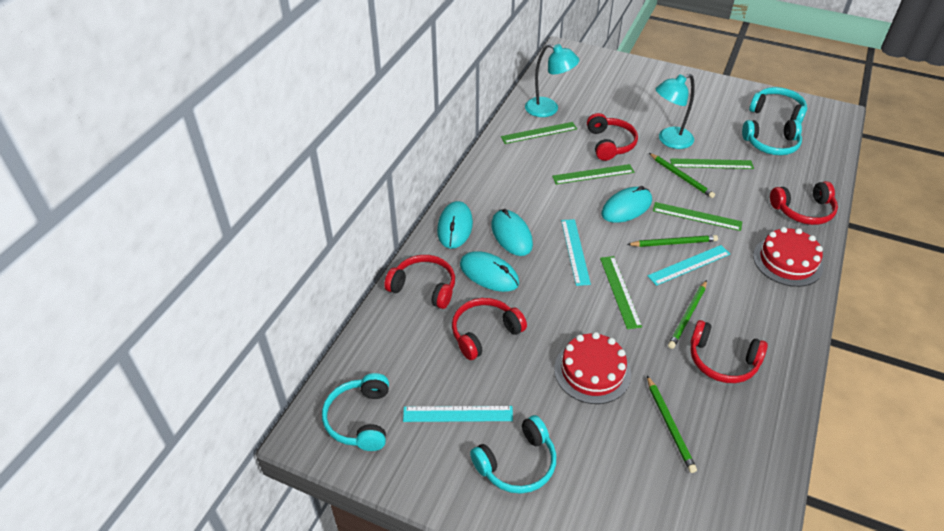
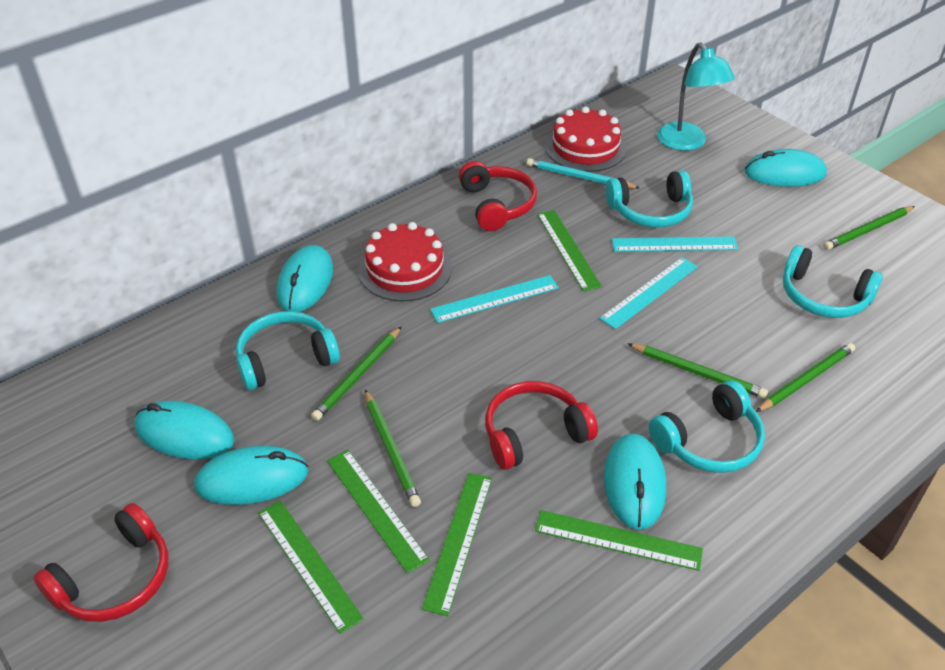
green pencil: [627,235,718,247] [647,376,697,473] [649,153,715,198] [668,280,707,349] = 4 -> [311,326,402,421] [365,390,421,507] [627,343,768,399] [756,343,855,412] [823,206,915,250] = 5
red headphones: [384,255,455,309] [452,298,527,360] [587,113,638,161] [690,320,768,383] [770,181,838,225] = 5 -> [33,503,168,622] [459,161,537,231] [485,381,598,470] = 3
turquoise lamp: [525,44,579,117] [656,74,695,149] = 2 -> [657,42,735,151] = 1
turquoise mouse: [437,201,473,249] [460,251,519,292] [491,209,533,256] [601,186,652,223] = 4 -> [135,401,234,460] [194,446,308,505] [276,245,333,312] [604,433,666,530] [744,149,827,187] = 5
turquoise pencil: none = 0 -> [527,158,640,189] = 1

